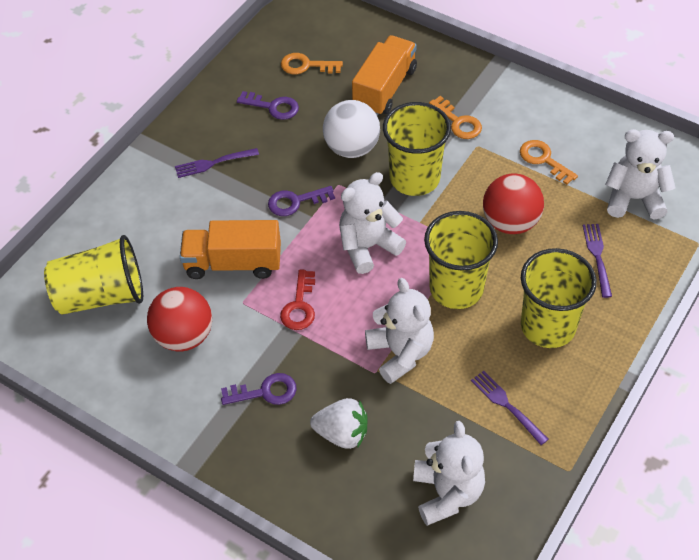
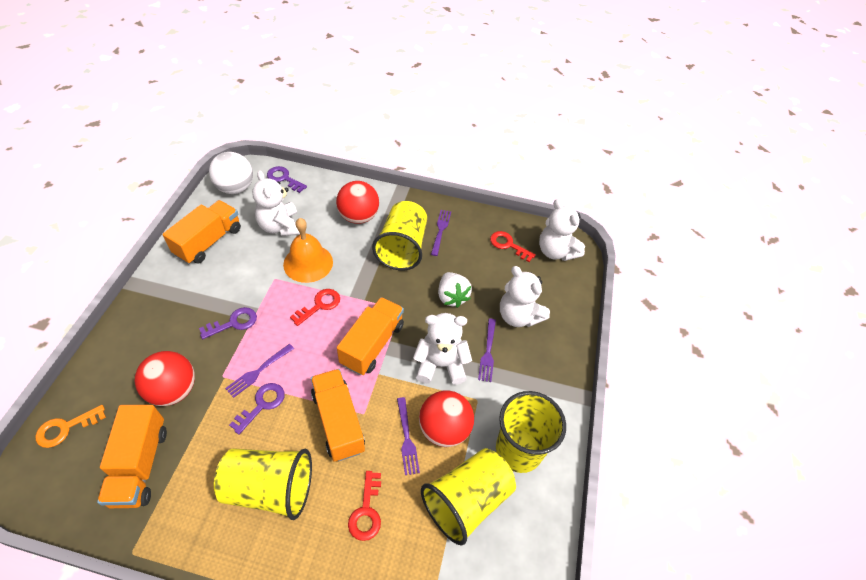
orange bell: none = 0 -> [283,218,333,283] = 1
orange key: [281,53,343,74] [429,96,482,139] [520,140,578,185] = 3 -> [35,405,106,448] = 1
orange truck: [180,220,281,279] [352,35,417,116] = 2 -> [97,405,167,508] [163,200,241,264] [311,369,365,462] [337,297,404,375] = 4
purple fork: [175,148,259,178] [471,371,549,445] [583,224,612,298] = 3 -> [225,344,294,398] [397,397,420,475] [431,210,451,256] [478,319,496,382] = 4
red ball: [147,287,212,351] [483,173,544,234] = 2 -> [135,351,195,406] [336,181,379,224] [419,390,474,447] = 3
red key: [280,269,315,330] = 1 -> [290,289,340,326] [348,471,381,541] [490,231,536,262] = 3

